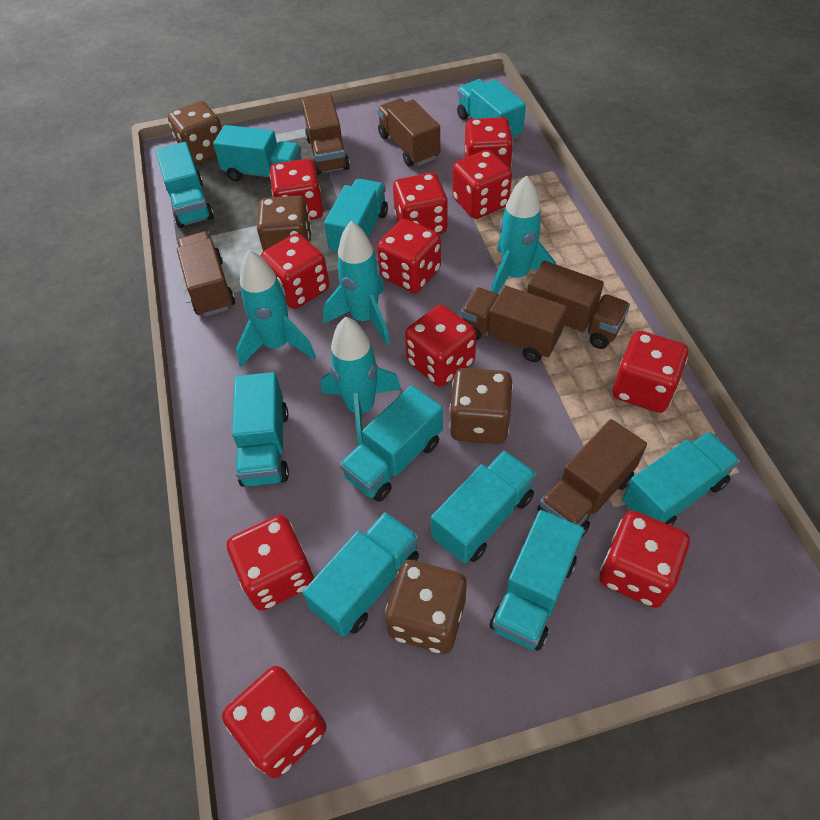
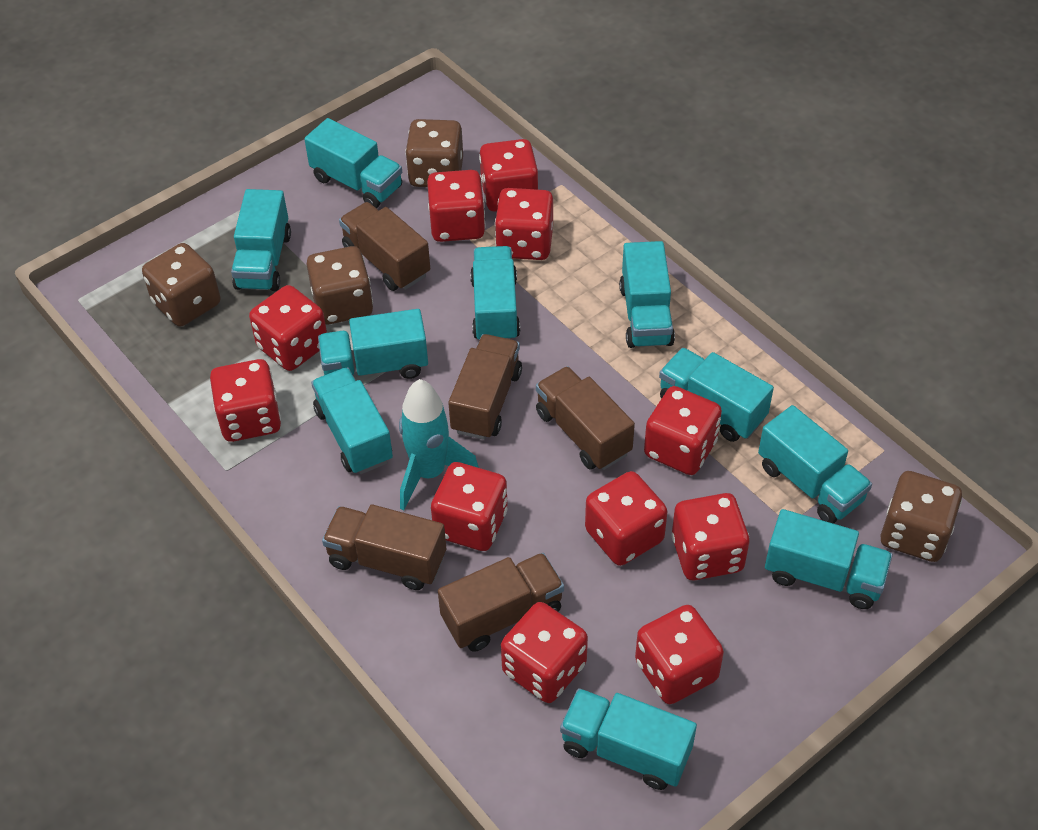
brown truck: [177,231,235,316] [302,94,350,175] [377,98,440,166] [461,286,567,362] [527,261,630,349] [537,419,647,537] = 6 -> [322,504,446,590] [339,202,430,291] [438,553,564,652] [448,334,522,440] [536,366,635,470] = 5
turquoise rocket: [236,250,316,367] [321,317,401,445] [323,221,390,345] [491,175,556,294] = 4 -> [399,379,479,510] = 1

